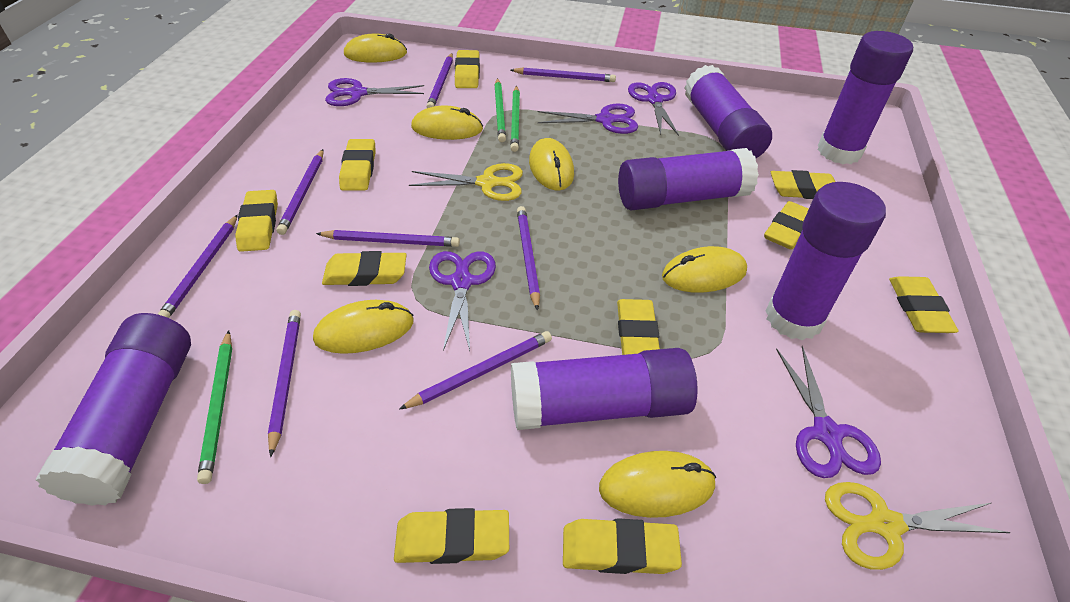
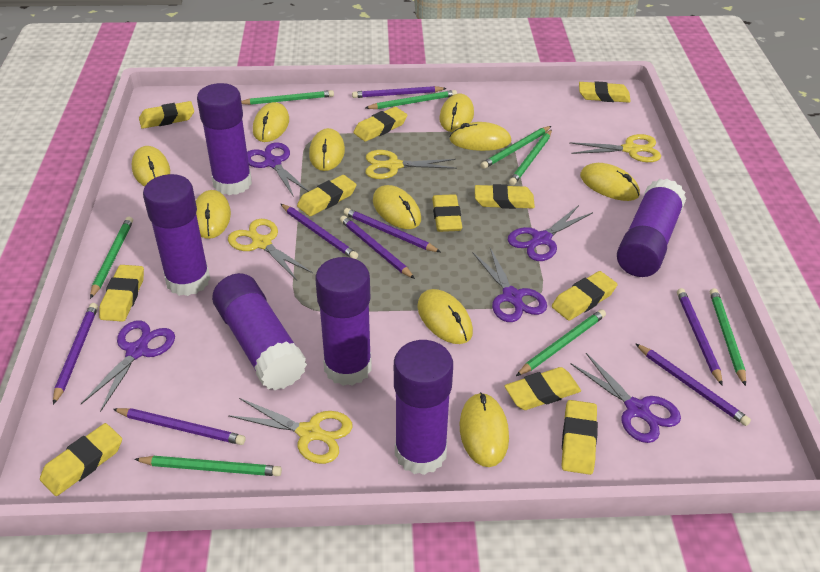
green pencil: [197,330,232,484] [494,78,506,142] [510,86,520,152] = 3 -> [90,217,133,299] [134,456,282,476] [241,90,334,105] [365,90,457,109] [480,126,551,169] [509,129,552,185] [516,309,606,376] [710,288,746,386] = 8
yellow eraser: [235,190,278,252] [322,251,407,286] [339,139,376,191] [394,508,509,564] [455,50,480,88] [563,518,682,574] [617,299,660,355] [764,201,809,250] [771,170,835,199] [889,276,959,333] = 10 -> [40,423,122,496] [99,265,144,322] [139,101,194,129] [297,175,357,216] [353,107,407,142] [432,194,462,232] [475,184,535,209] [505,367,581,410] [552,271,617,321] [562,400,598,475] [579,81,631,102] = 11
yellow mouse: [313,300,414,354] [344,34,407,63] [411,106,483,140] [529,138,574,191] [599,451,716,518] [662,246,747,293] = 6 -> [132,146,170,186] [196,190,231,239] [253,102,289,142] [309,128,345,171] [373,185,421,229] [417,289,473,344] [439,94,474,132] [449,122,511,151] [460,392,509,467] [580,163,640,201] = 10
yellow scissors: [409,163,523,201] [825,482,1010,570] = 2 -> [228,219,313,280] [228,398,352,464] [366,150,457,179] [569,134,661,162] = 4

